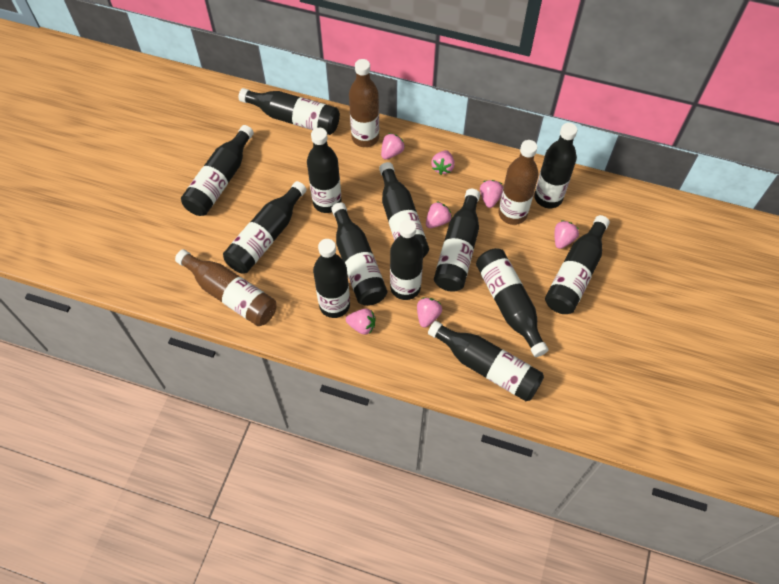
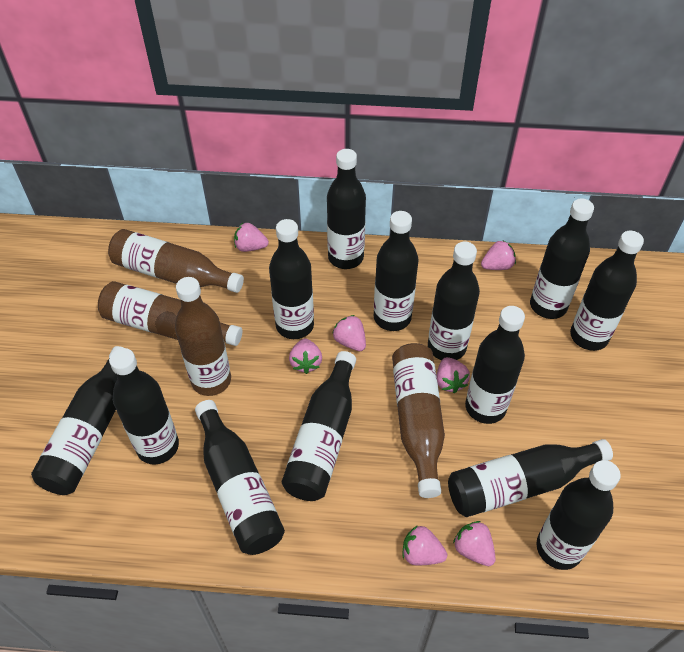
brown bottle: [175,249,277,326] [349,59,379,147] [499,140,538,225] = 3 -> [98,281,242,346] [108,229,244,293] [175,277,231,396] [392,343,445,498] = 4

